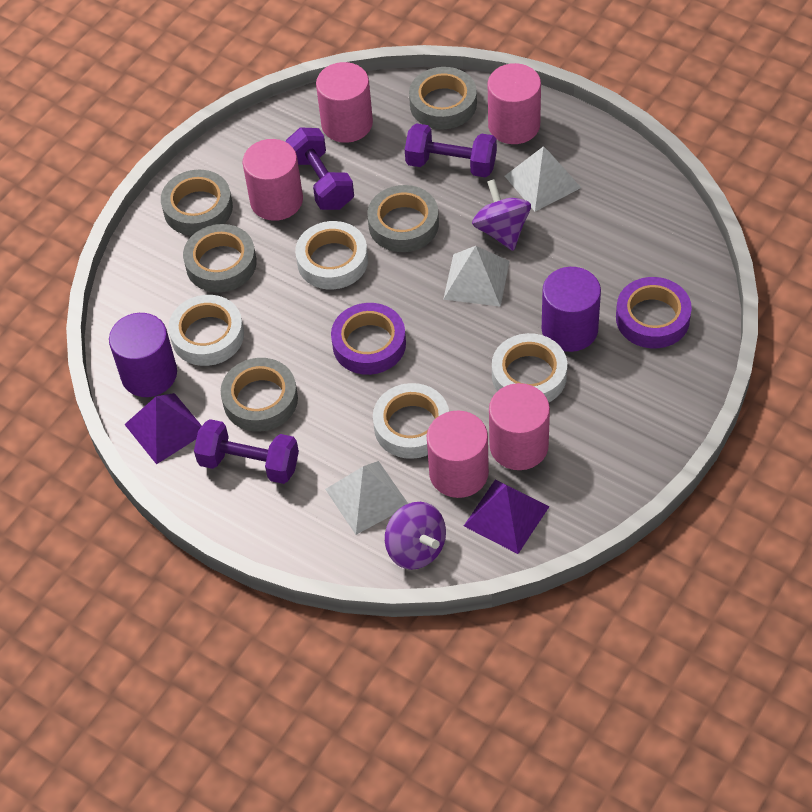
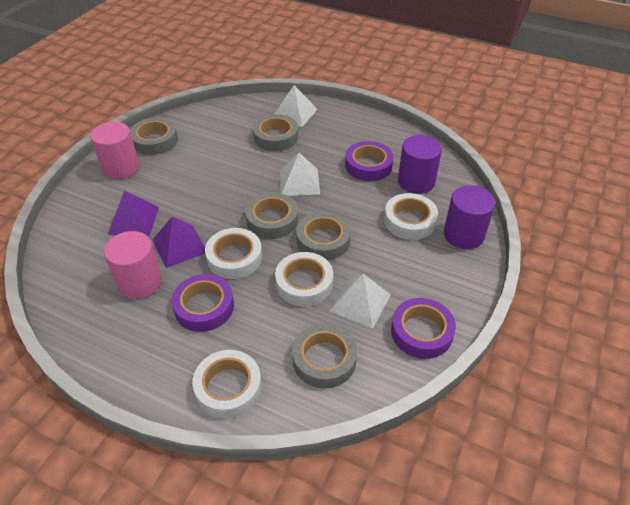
pink cylinder: [243,139,303,221] [316,62,373,143] [427,410,489,498] [488,63,541,144] [489,383,550,470] = 5 -> [91,122,139,179] [104,231,162,299] = 2
purple dumbbell: [194,419,299,484] [285,128,354,210] [405,123,497,178] = 3 -> none = 0
purple spinning top: [385,502,446,570] [472,179,531,251] = 2 -> none = 0
purple tape: [331,303,406,375] [616,277,692,348] = 2 -> [171,274,234,332] [345,141,394,181] [391,298,456,359] = 3

